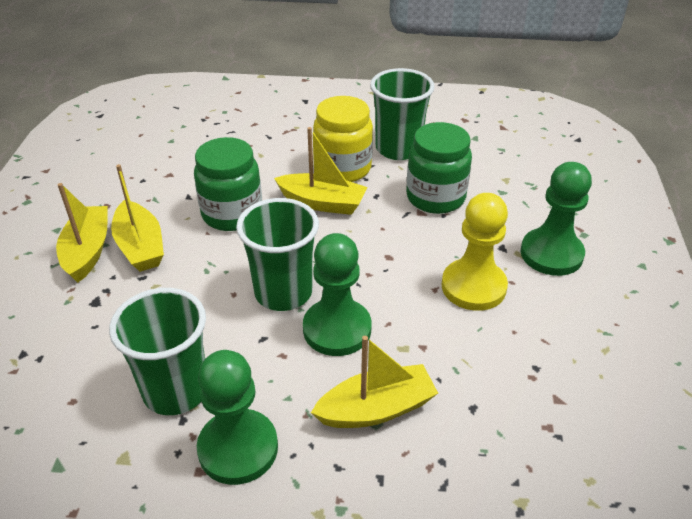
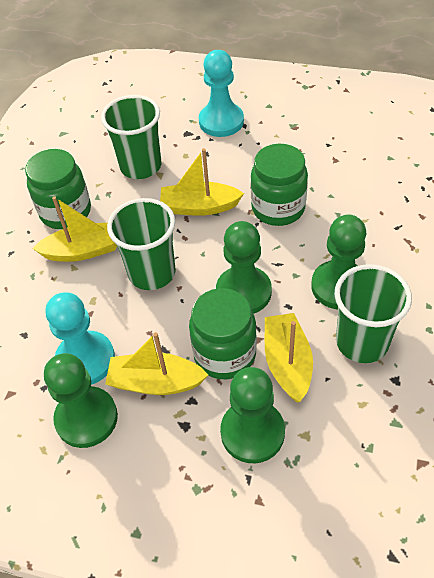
green jar: [194,137,262,231] [406,122,472,214] = 2 -> [25,149,91,229] [189,288,257,379] [251,144,308,226] = 3
green pawn: [197,350,278,485] [303,233,372,356] [521,162,592,276] = 3 -> [44,353,118,448] [216,221,272,314] [220,367,285,463] [311,215,366,309] = 4
turquoise pawn: none = 0 -> [46,293,115,385] [199,50,244,137] = 2
yellow jar: [313,96,373,182] = 1 -> none = 0
yellow pawn: [441,193,508,311] = 1 -> none = 0

